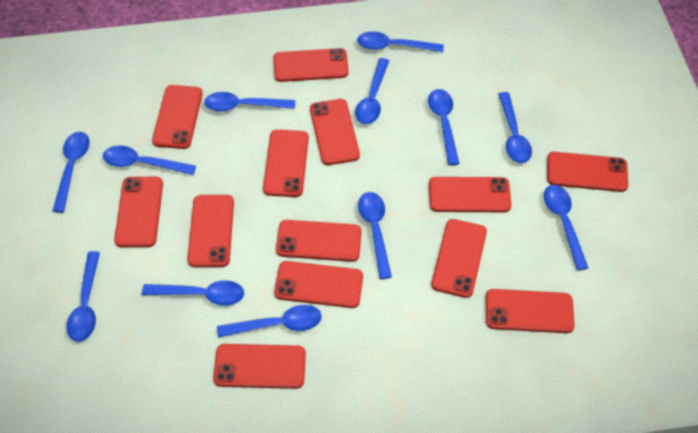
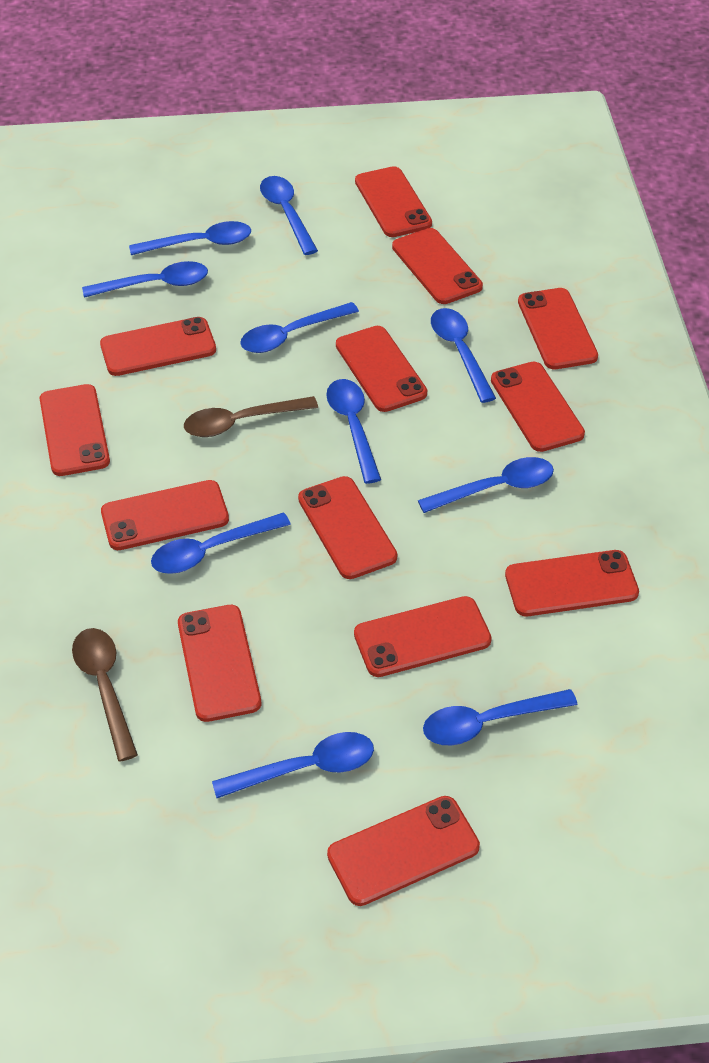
blue spoon: [52,132,90,213] [66,251,100,342] [103,145,196,175] [142,280,244,306] [204,92,295,111] [217,305,322,338] [355,58,389,124] [357,31,444,52] [358,192,392,279] [428,89,459,165] [498,92,532,163] [544,185,588,271] = 12 -> [82,261,208,298] [129,221,251,255] [151,512,291,574] [212,732,374,798] [240,302,359,353] [260,176,318,255] [326,379,381,484] [418,457,554,513] [423,689,577,745] [431,308,496,403] = 10
brown spoon: none = 0 -> [72,628,138,762] [184,396,318,437] = 2

